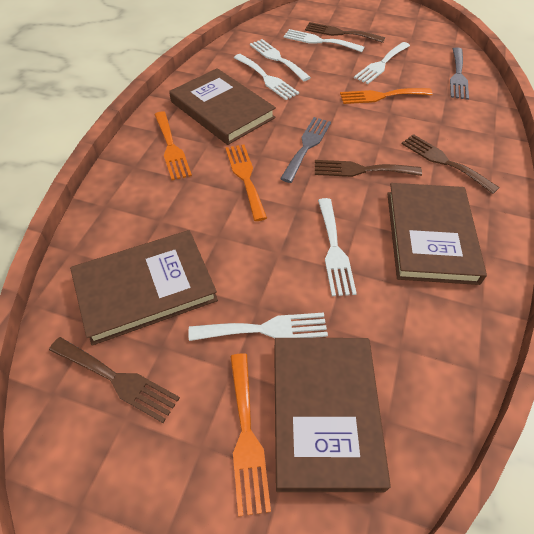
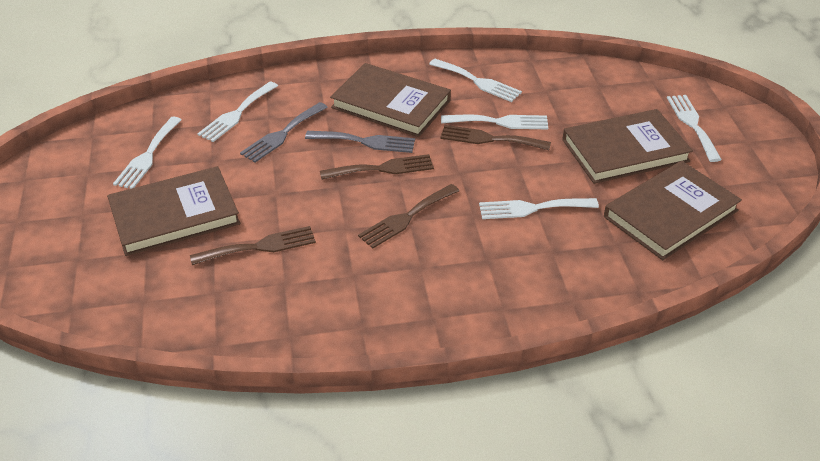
orange fork: [154,111,192,180] [225,144,267,221] [230,353,271,517] [340,88,433,104] = 4 -> none = 0

